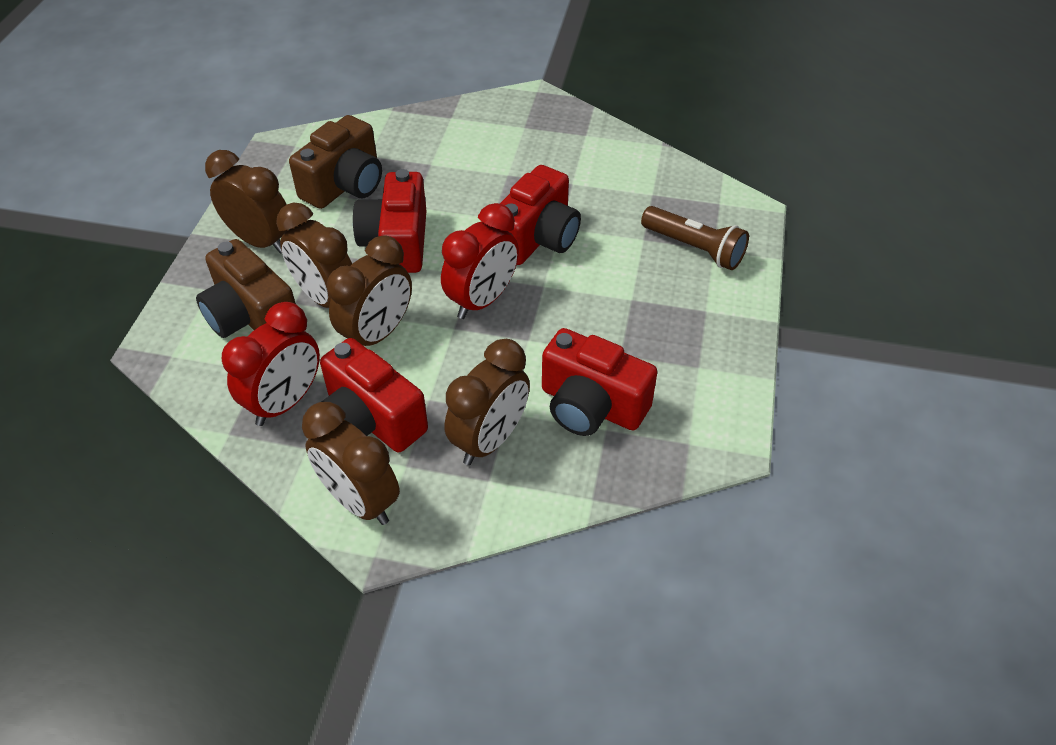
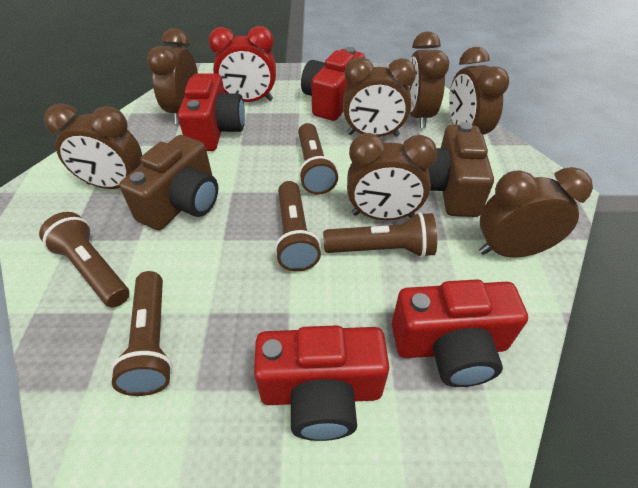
brown clock: [205,150,287,254] [276,202,352,308] [302,402,400,525] [327,235,412,346] [445,339,530,465] = 5 -> [44,103,142,189] [147,28,198,124] [343,57,416,137] [347,133,437,220] [409,31,449,128] [449,47,509,135] [479,167,593,257] = 7
brown flashlight: [641,206,749,270] = 1 -> [39,212,129,307] [111,271,173,396] [275,181,321,272] [298,123,338,194] [323,212,437,258] = 5
red clock: [222,302,320,426] [441,203,519,319] = 2 -> [209,26,276,102] = 1

